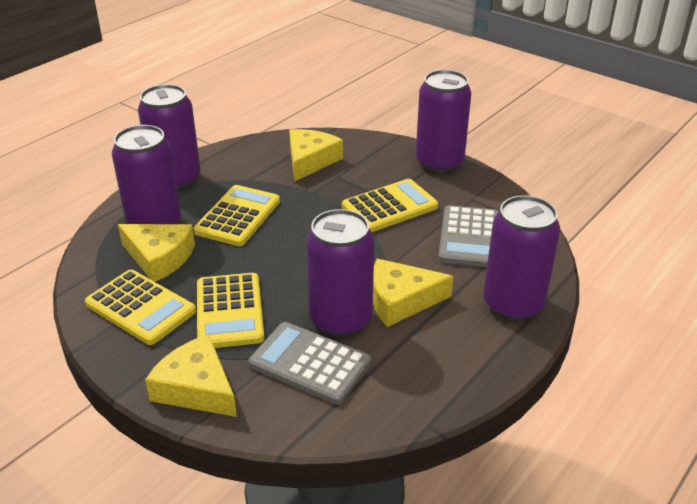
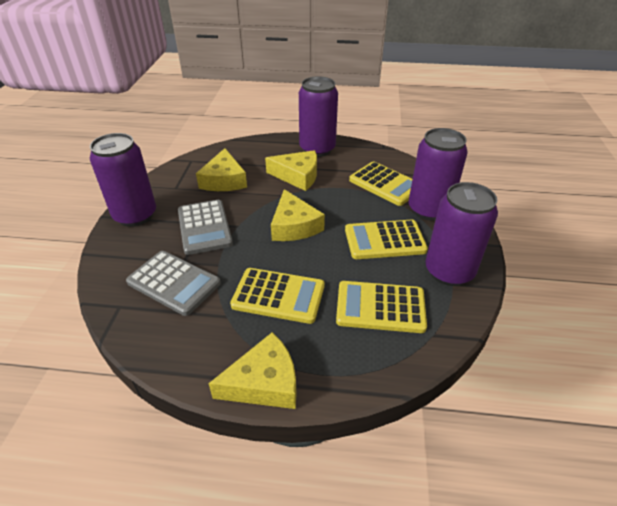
purple can: [112,125,181,224] [138,84,200,190] [306,209,374,337] [416,70,471,173] [483,195,560,321] = 5 -> [90,133,156,227] [299,76,338,157] [409,128,468,220] [426,182,498,286] = 4

